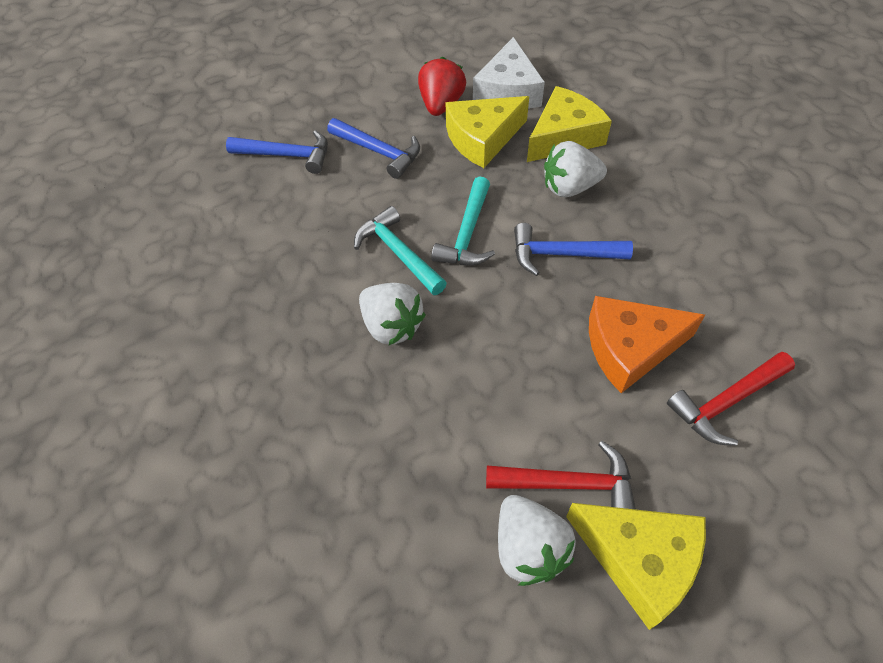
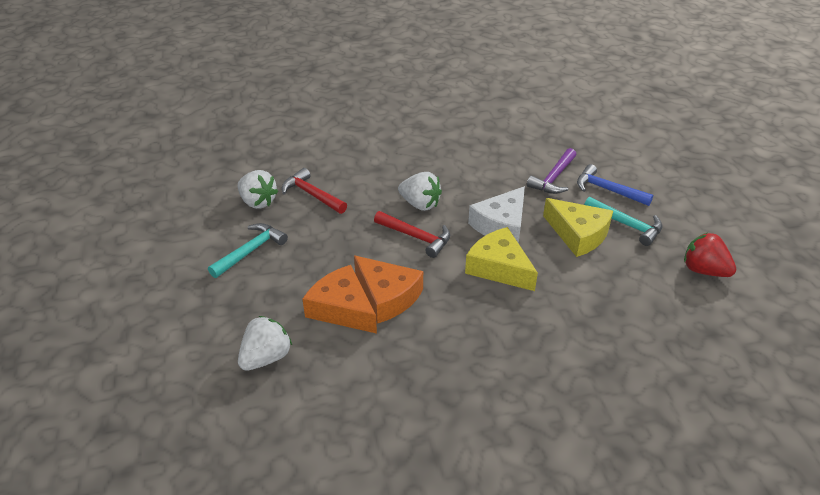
blue hammer: [226,130,328,174] [327,118,420,179] [514,223,633,276] = 3 -> [577,164,653,206] = 1
orange cheese: [589,296,705,393] = 1 -> [303,265,377,334] [354,256,423,324] = 2
purple hammer: none = 0 -> [527,148,576,194] = 1
yellow cheese: [446,96,529,168] [527,86,612,162] [566,503,706,630] = 3 -> [465,227,538,291] [543,198,613,257] = 2

